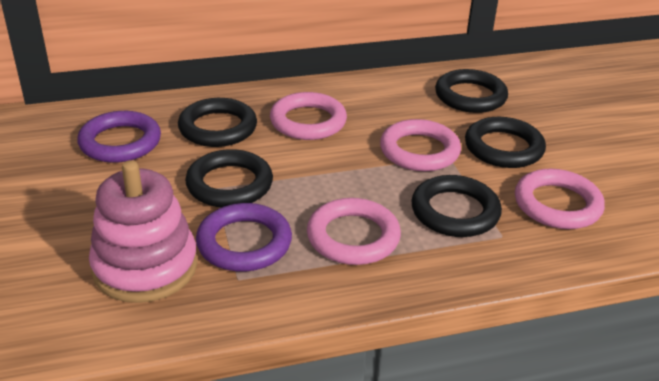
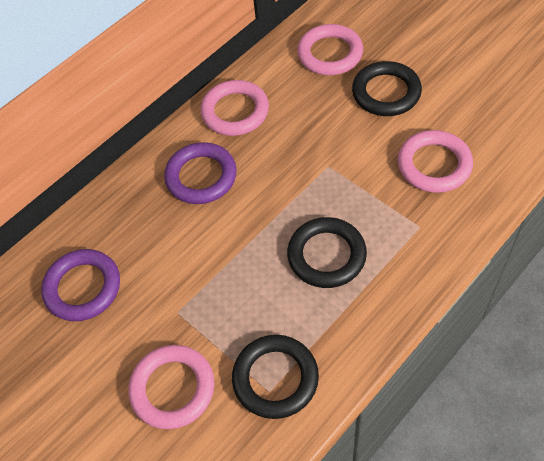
black ring: [178,98,257,147] [185,149,273,208] [411,175,502,237] [435,69,508,113] [465,117,546,168] = 5 -> [232,335,319,419] [287,217,367,288] [352,61,422,116] = 3
pink stacking toy: [89,160,198,303] = 1 -> none = 0

